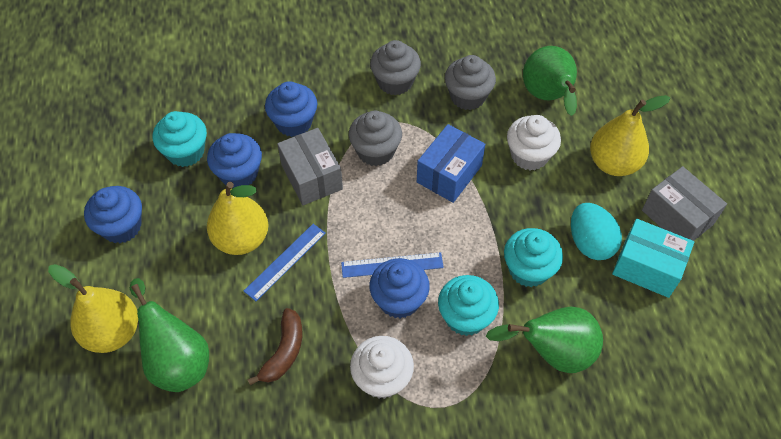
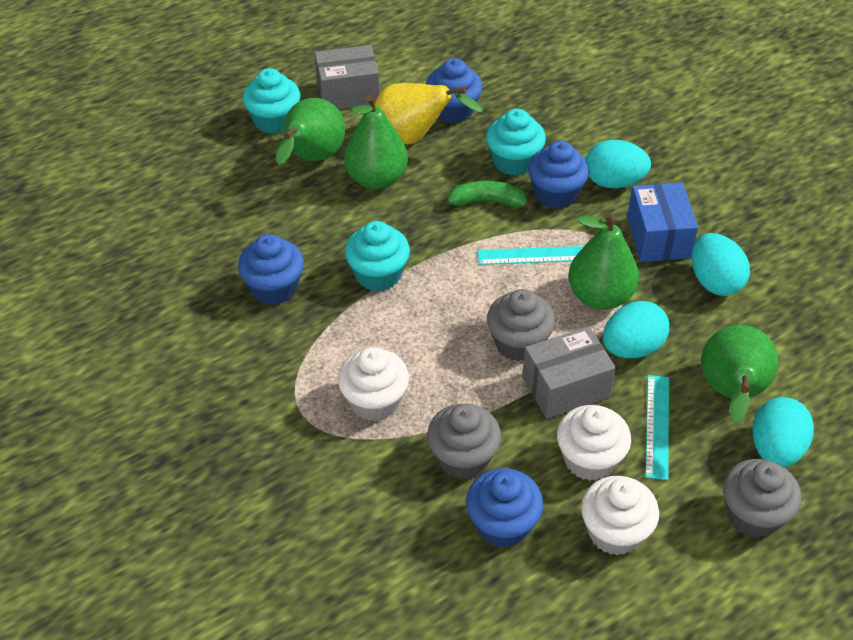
blue ruler: [244,224,326,301] [341,252,444,278] = 2 -> none = 0
brown banana: [247,308,302,385] = 1 -> none = 0
green banana: none = 0 -> [447,180,536,212] = 1
green pear: [130,278,209,392] [486,307,603,373] [523,46,577,116] = 3 -> [276,98,345,164] [344,95,408,189] [568,212,639,310] [701,325,778,423] = 4
turquoise box: [612,219,694,298] = 1 -> none = 0
turquoise egg: [571,203,622,260] = 1 -> [586,140,651,188] [603,301,669,358] [692,233,750,296] [752,397,814,467] = 4
turquoise ruler: none = 0 -> [477,246,584,265] [645,375,669,480] = 2
white cupcake: [350,336,414,399] [507,115,561,171] = 2 -> [338,347,409,421] [557,405,631,481] [581,476,659,556] = 3
yellow pear: [48,264,138,353] [207,182,268,255] [590,95,670,176] = 3 -> [375,83,483,145] = 1

